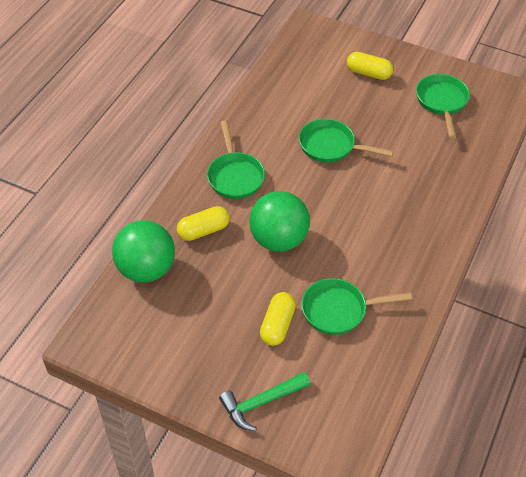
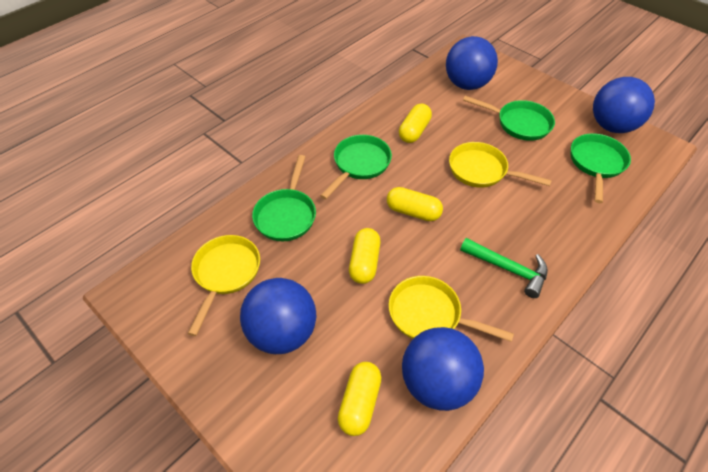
blue ball: none = 0 -> [240,278,316,354] [402,327,484,411] [446,36,498,90] [593,77,655,133] = 4
green ball: [112,220,175,283] [249,191,310,252] = 2 -> none = 0
yellow capsule: [177,206,230,241] [260,292,296,346] [347,52,393,80] = 3 -> [338,362,381,436] [349,228,380,284] [387,187,443,221] [399,103,432,143] = 4
yellow pan: none = 0 -> [188,235,260,336] [389,276,514,342] [449,142,552,188] = 3

